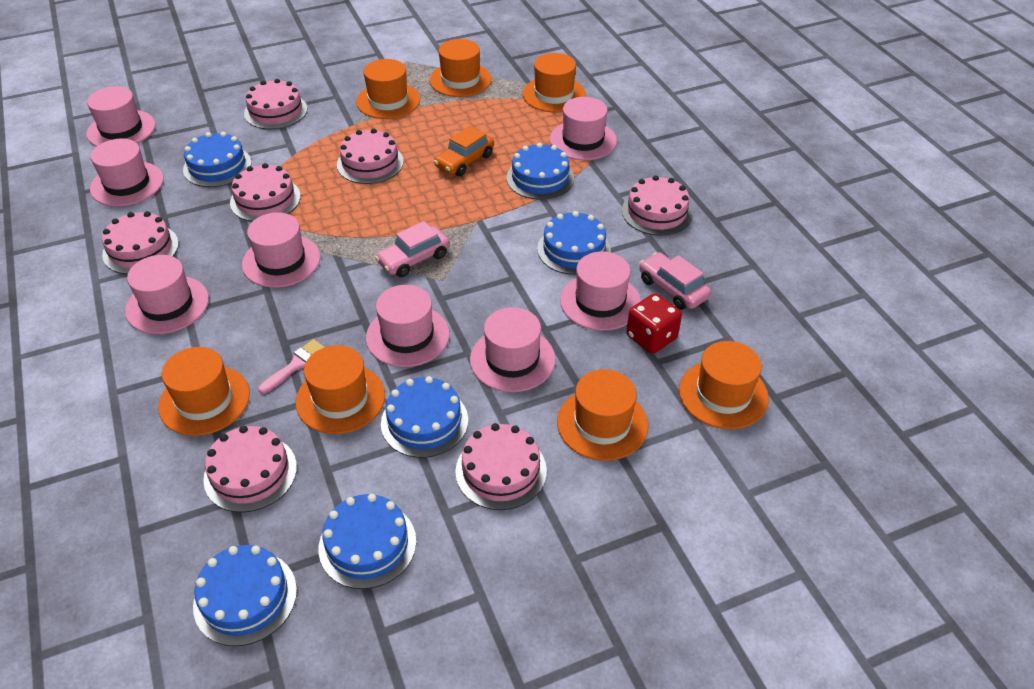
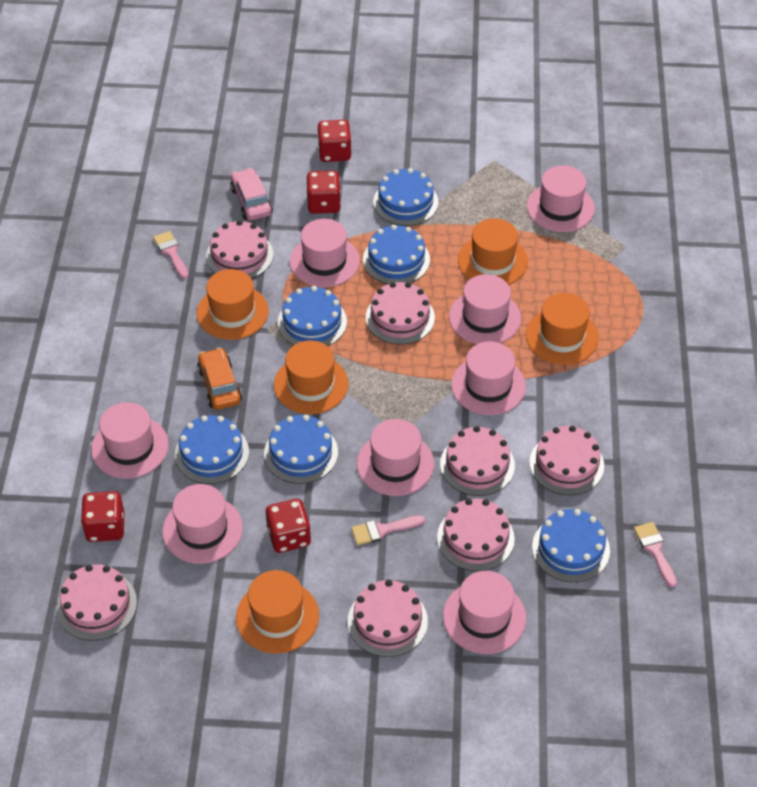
orange hat: [158,347,250,436] [296,345,385,434] [356,59,420,119] [430,39,492,97] [523,53,586,112] [557,369,648,461] [679,341,769,429] = 7 -> [197,269,269,340] [236,570,319,654] [274,340,349,414] [458,218,528,285] [526,293,599,365] = 5
pink brush: [258,339,324,394] = 1 -> [153,231,189,279] [351,515,425,545] [634,522,677,587] = 3
pink car: [375,221,450,277] [639,252,711,310] = 2 -> [230,168,273,220] = 1
red dice: [626,293,682,354] = 1 -> [81,491,124,542] [266,499,311,553] [307,171,341,214] [317,120,351,162] = 4

